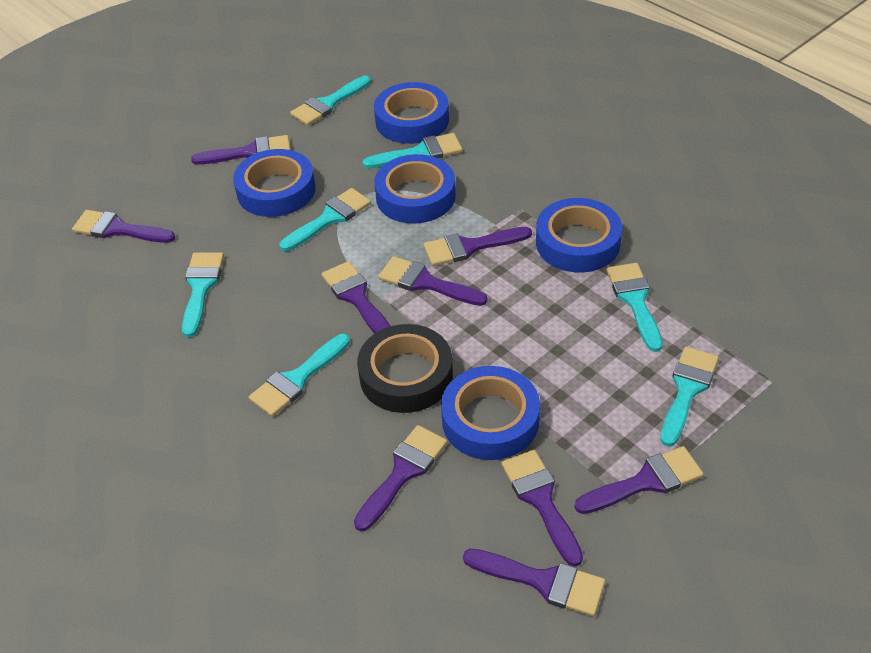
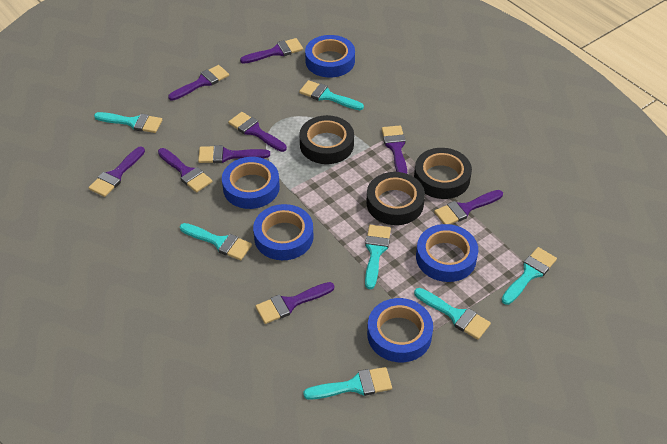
black tape: [357,324,453,413] = 1 -> [299,115,354,164] [366,172,425,225] [414,148,472,199] = 3

